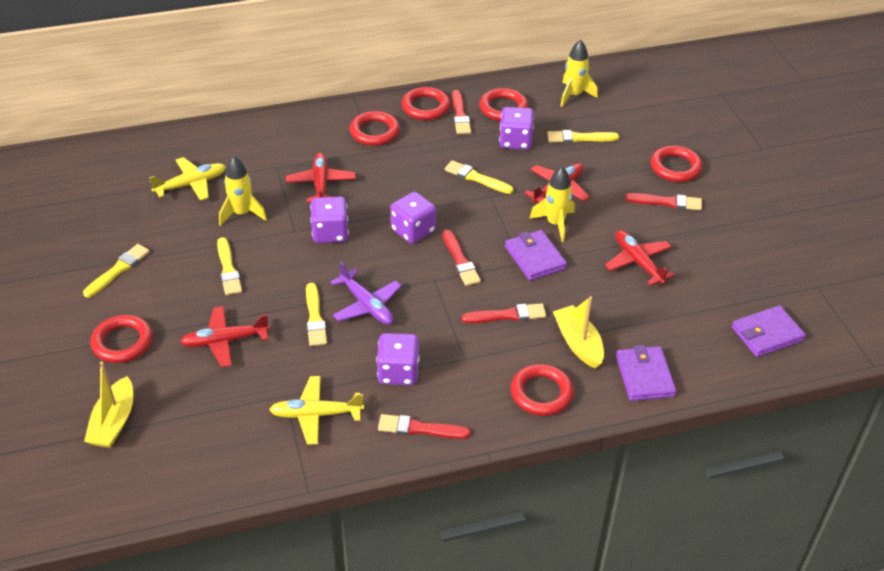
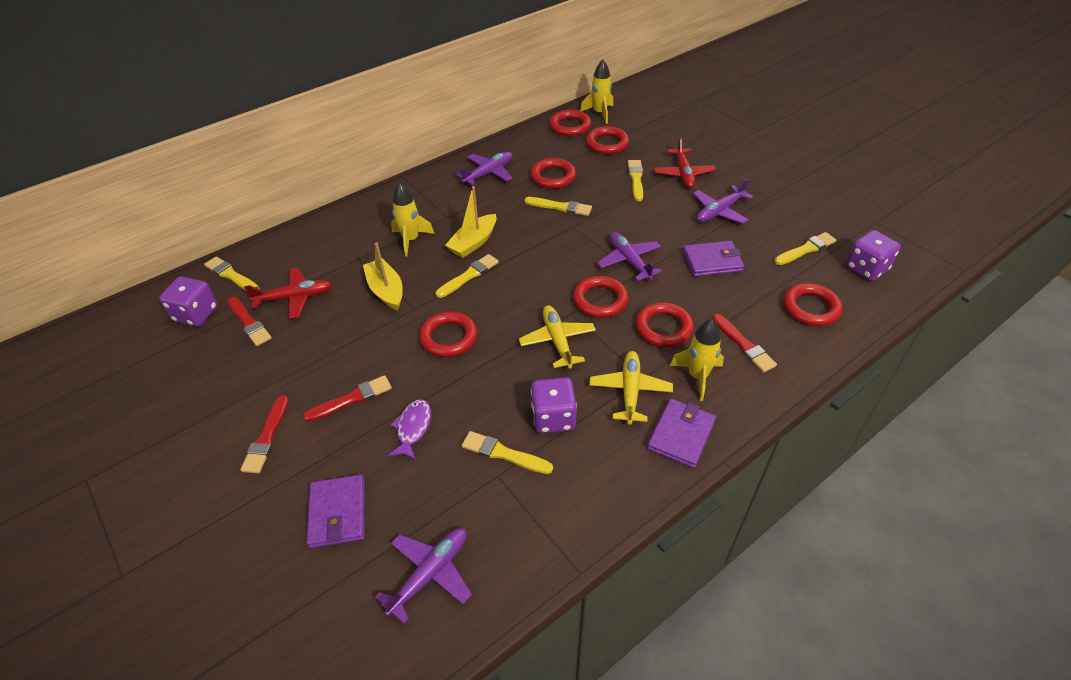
purple dice: [310,196,349,243] [376,333,420,385] [391,192,436,244] [499,107,534,150] = 4 -> [159,276,218,327] [531,377,577,433] [846,230,901,281] = 3
purple fish: none = 0 -> [388,399,431,460] = 1
purple plane: [330,262,402,325] = 1 -> [375,528,472,624] [456,152,513,185] [597,232,662,281] [693,178,754,224] = 4
red brush: [378,414,471,439] [443,230,481,286] [452,90,471,134] [462,303,546,323] [625,193,702,210] = 5 -> [227,297,272,346] [240,395,289,474] [303,375,392,422] [713,314,777,372] = 4
red plane: [180,306,270,367] [285,153,356,202] [524,163,590,203] [605,230,675,286] = 4 -> [244,268,332,319] [654,137,716,188] = 2
red ring: [90,315,153,363] [350,111,400,146] [402,87,450,120] [479,88,528,121] [511,364,574,416] [651,145,703,182] = 6 -> [419,312,477,357] [530,158,576,189] [549,110,591,137] [573,276,628,318] [586,126,629,155] [635,302,694,347] [783,283,842,326] = 7
yellow brush: [83,244,150,298] [217,237,242,295] [306,283,327,346] [445,160,514,194] [547,130,619,143] = 5 -> [204,256,260,291] [435,254,499,298] [462,431,553,474] [524,197,592,216] [628,160,643,201] [774,232,836,265] = 6

